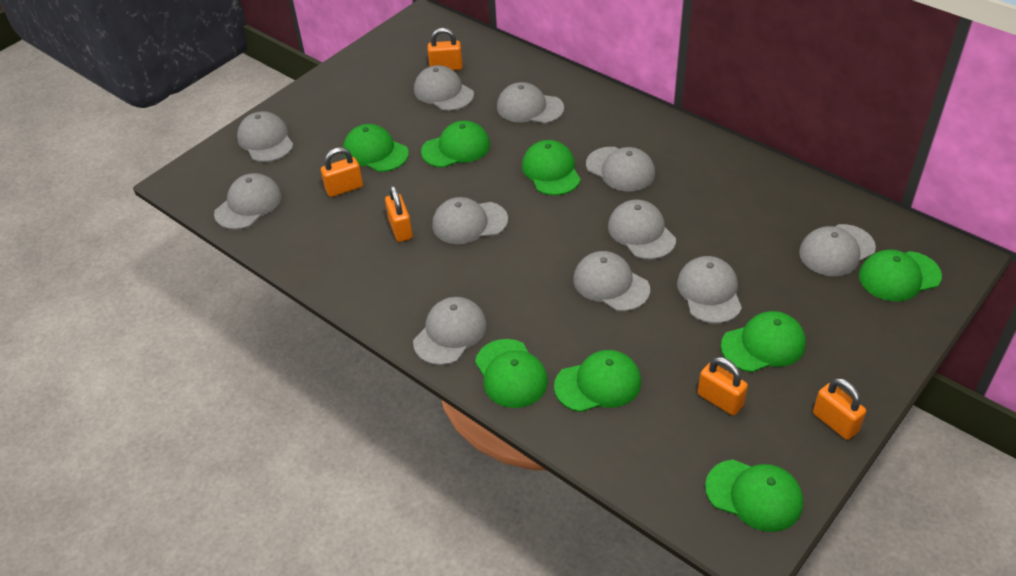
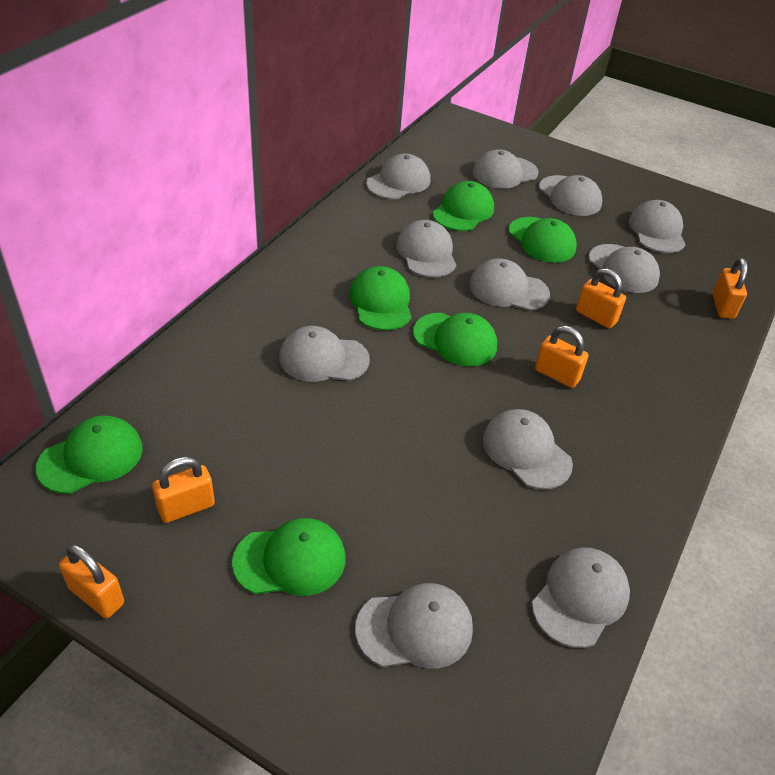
green cap: [343,124,409,172] [421,121,490,168] [475,339,548,408] [522,140,581,195] [554,350,641,412] [705,460,803,532] [721,311,806,372] [859,250,942,301] = 8 -> [36,415,143,494] [232,518,345,596] [350,266,411,331] [413,313,497,367] [433,181,494,231] [509,217,577,263] = 6

